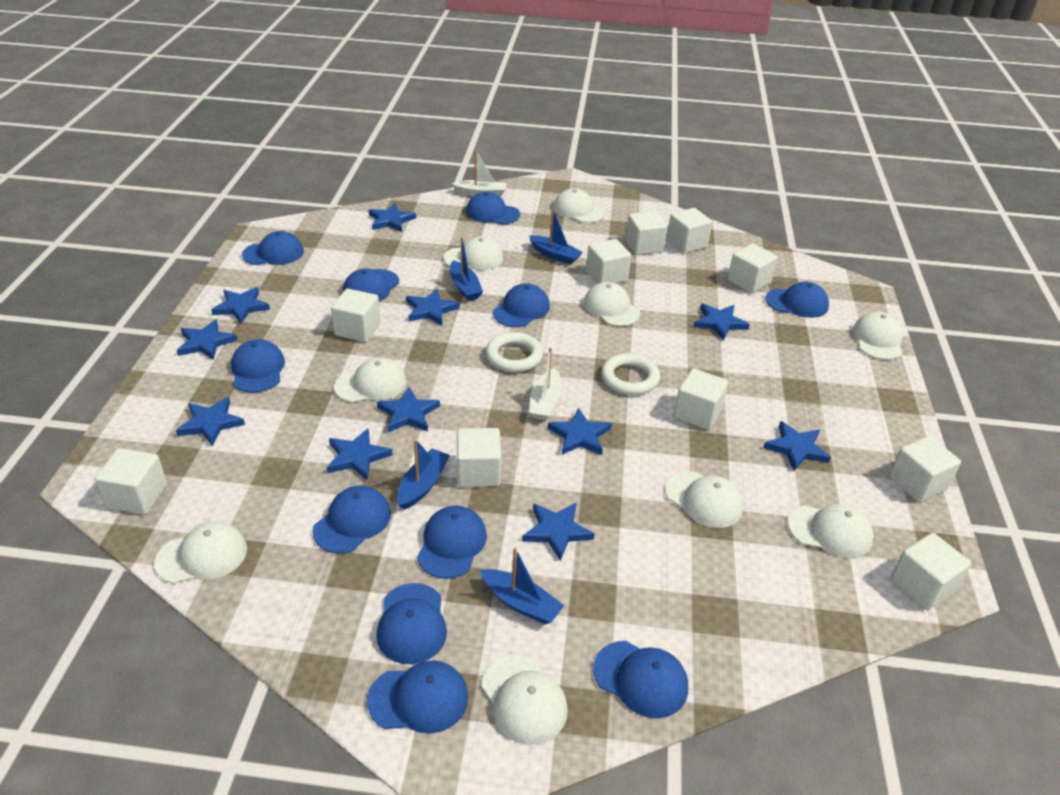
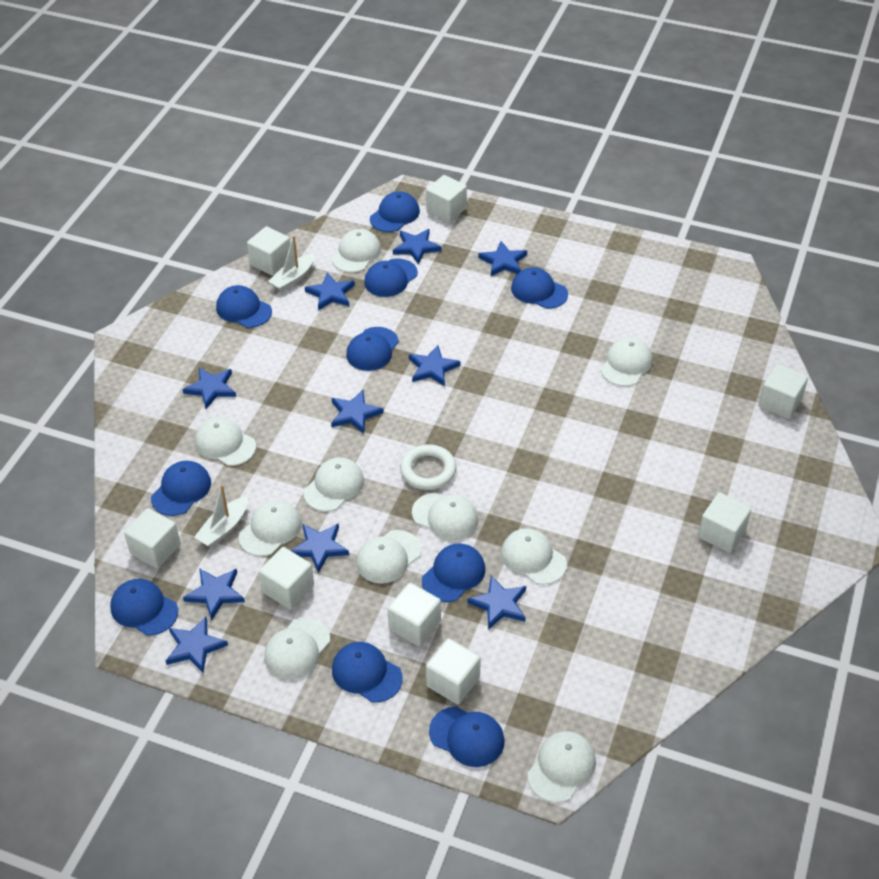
blue boat: [397,439,450,510] [450,237,483,301] [480,547,564,624] [529,208,583,265] = 4 -> none = 0
blue cap: [231,339,285,393] [242,231,304,265] [312,486,391,553] [343,268,399,302] [367,660,468,734] [376,583,447,664] [417,506,487,579] [466,192,520,225] [493,283,550,327] [593,641,688,718] [765,282,829,318] = 11 -> [110,579,178,636] [151,461,211,516] [216,285,272,328] [332,642,403,703] [346,327,399,371] [364,259,418,297] [370,191,420,232] [422,544,485,602] [429,706,505,767] [511,267,568,309] = 10
blue star: [176,397,245,446] [177,319,237,360] [211,287,270,324] [326,428,393,480] [369,203,416,232] [377,387,440,432] [406,289,460,325] [522,503,595,561] [548,408,612,455] [694,304,750,340] [763,421,831,471] = 11 -> [166,617,228,673] [182,367,236,409] [183,568,245,620] [291,523,349,573] [305,272,355,310] [331,390,384,434] [393,229,441,264] [409,345,461,386] [467,575,526,630] [478,241,527,276] = 10
white cap: [154,521,247,584] [334,357,407,403] [444,237,503,270] [482,655,568,745] [554,188,605,223] [584,282,640,326] [665,471,743,528] [788,504,874,558] [852,312,903,360] = 9 -> [195,417,256,466] [239,500,302,556] [264,618,330,679] [303,458,364,512] [332,229,381,273] [356,530,421,584] [412,493,478,540] [501,528,567,585] [527,731,596,803] [601,337,653,386] = 10
white cube: [95,448,167,515] [331,289,381,342] [457,428,501,487] [586,239,631,284] [626,211,668,255] [667,208,712,253] [674,368,728,430] [728,243,778,293] [889,436,961,502] [891,533,971,610] = 10 -> [124,508,181,569] [247,226,290,276] [259,547,314,609] [388,583,441,646] [426,175,467,222] [426,638,481,705] [698,493,752,553] [759,364,808,419] = 8
white ring: [486,332,543,372] [601,353,660,395] = 2 -> [400,444,456,490] = 1

